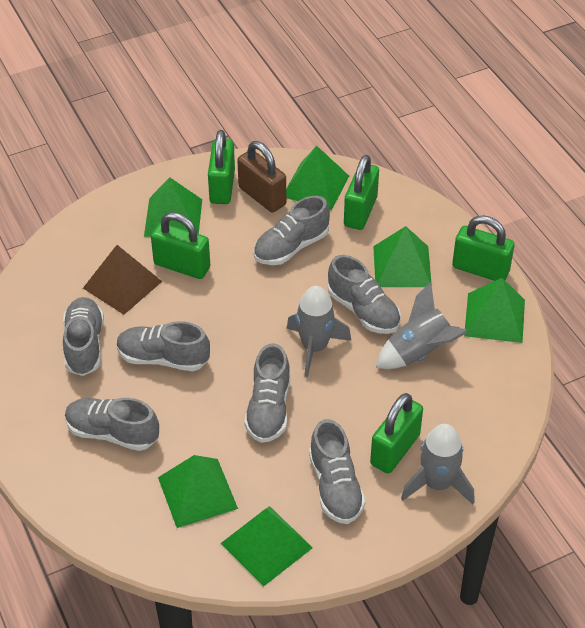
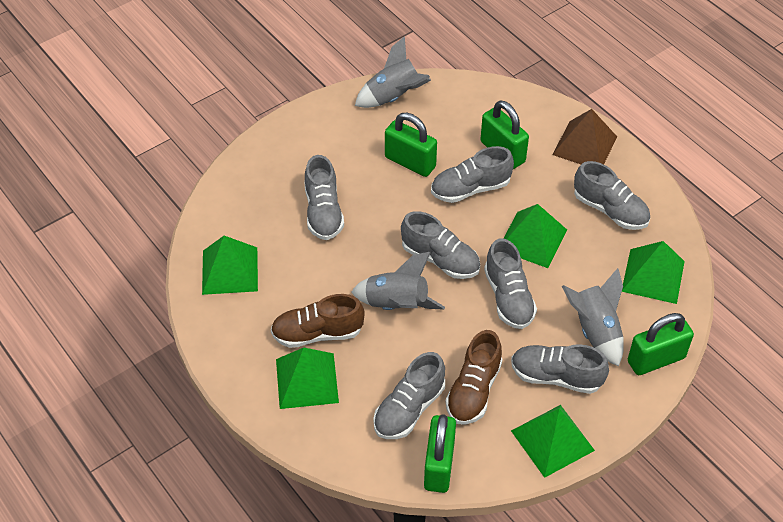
brown padlock: [237,141,286,213] = 1 -> none = 0
brown shoe: none = 0 -> [271,294,365,348] [446,330,503,425] = 2
green padlock: [151,212,210,279] [208,130,235,204] [344,155,379,230] [370,393,423,474] [452,215,514,281] = 5 -> [385,113,437,177] [424,414,456,493] [481,101,529,169] [628,313,694,375] = 4
green pyramid: [144,177,202,237] [158,455,238,528] [221,506,313,587] [286,146,349,211] [373,226,432,287] [464,278,525,343] = 6 -> [202,236,258,295] [276,348,339,409] [504,204,567,268] [511,405,595,478] [622,241,685,304] = 5

